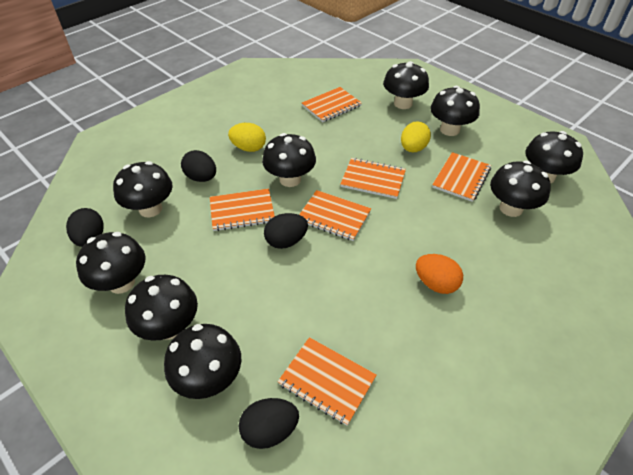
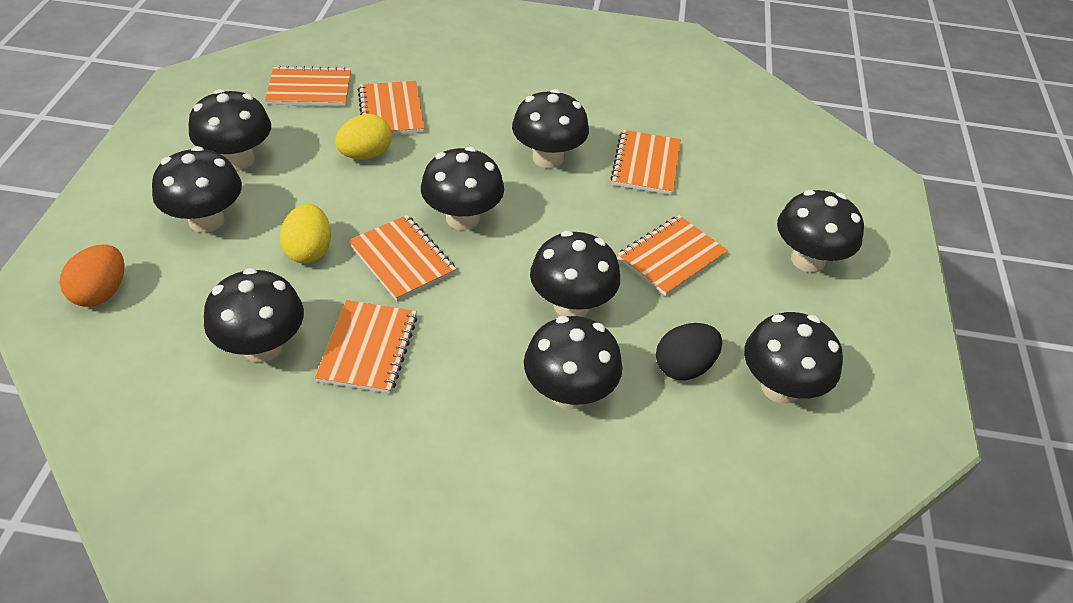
black egg: [66,208,104,247] [181,150,216,182] [239,398,299,449] [264,213,308,249] = 4 -> [656,323,722,380] = 1

